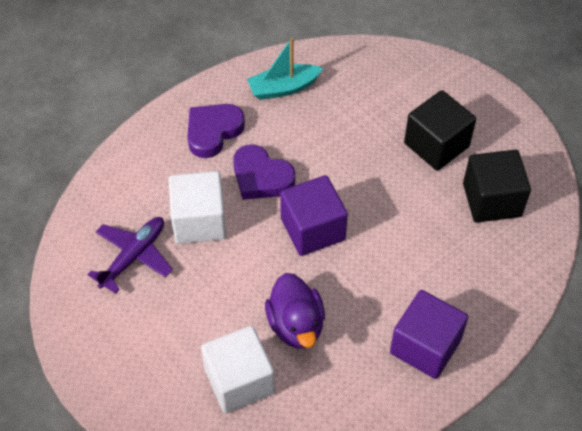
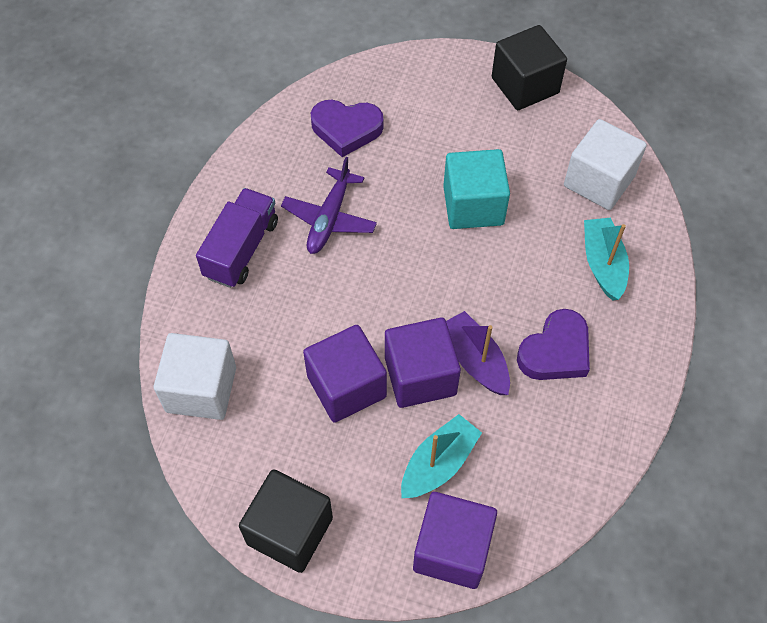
purple boat: none = 0 -> [446,311,510,395] = 1
purple cube: [280,175,348,256] [390,290,468,379] = 2 -> [303,325,387,423] [385,318,461,408] [413,492,497,589] = 3
purple duck: [265,273,325,348] = 1 -> none = 0
purple truck: none = 0 -> [196,188,278,288] = 1
turquoise boat: [247,38,323,100] = 1 -> [401,414,482,498] [584,218,629,301] = 2
turquoise cube: none = 0 -> [443,149,510,229] = 1

